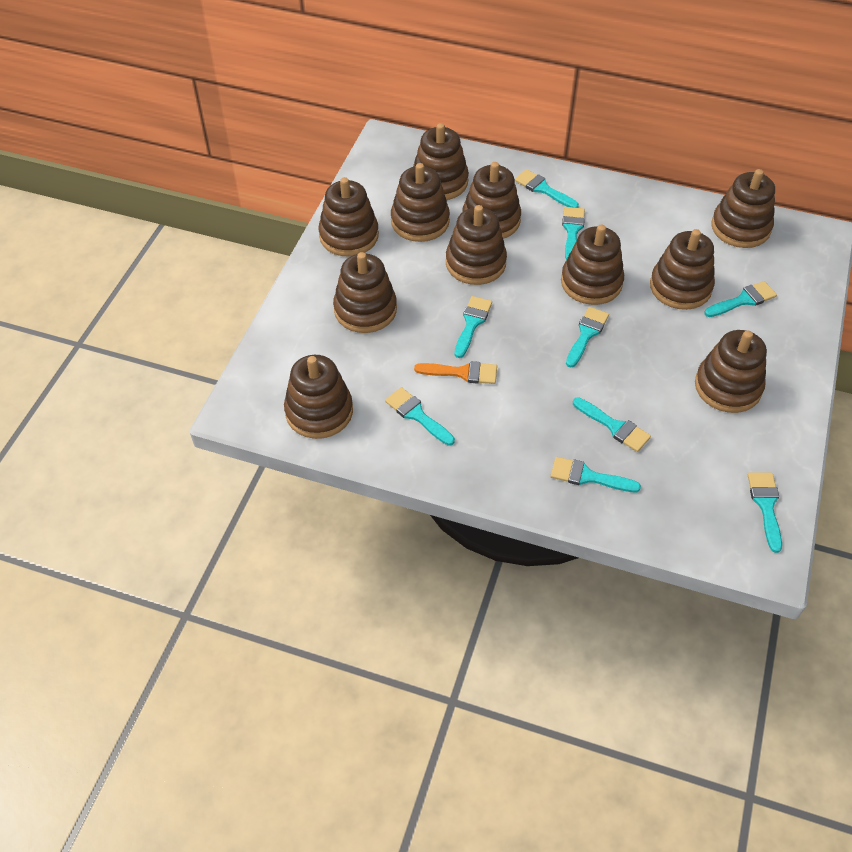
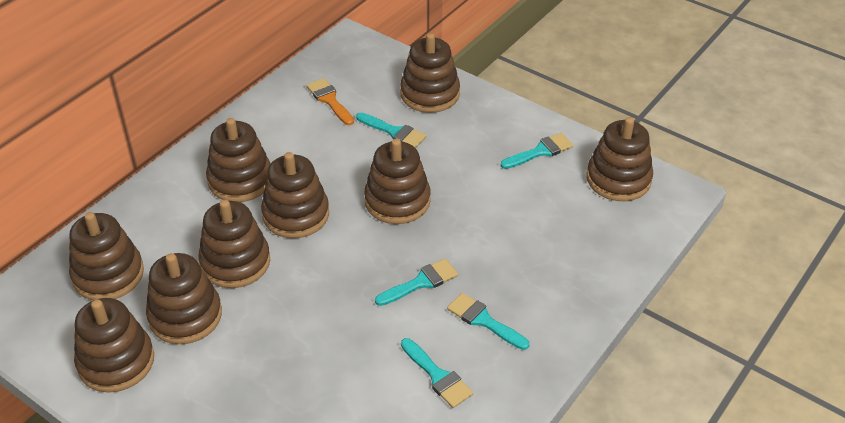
brown stacking toy: [284,355,353,439] [319,177,379,257] [333,252,397,333] [391,163,450,242] [413,123,469,200] [446,205,507,285] [462,162,521,239] [561,225,624,305] [650,229,715,310] [695,330,767,413] [711,169,775,248] = 11 -> [69,212,144,300] [74,298,154,393] [146,253,222,344] [198,200,270,288] [206,118,271,202] [261,152,329,238] [364,139,431,224] [400,33,460,113] [587,117,653,201] = 9
turquoise brush: [385,387,455,446] [454,296,492,358] [515,169,579,208] [551,457,641,492] [562,207,585,260] [566,307,609,368] [573,397,651,452] [704,281,777,317] [748,472,782,553] = 9 -> [356,113,427,148] [375,259,458,306] [401,338,473,408] [447,293,529,350] [501,133,574,169] = 5

